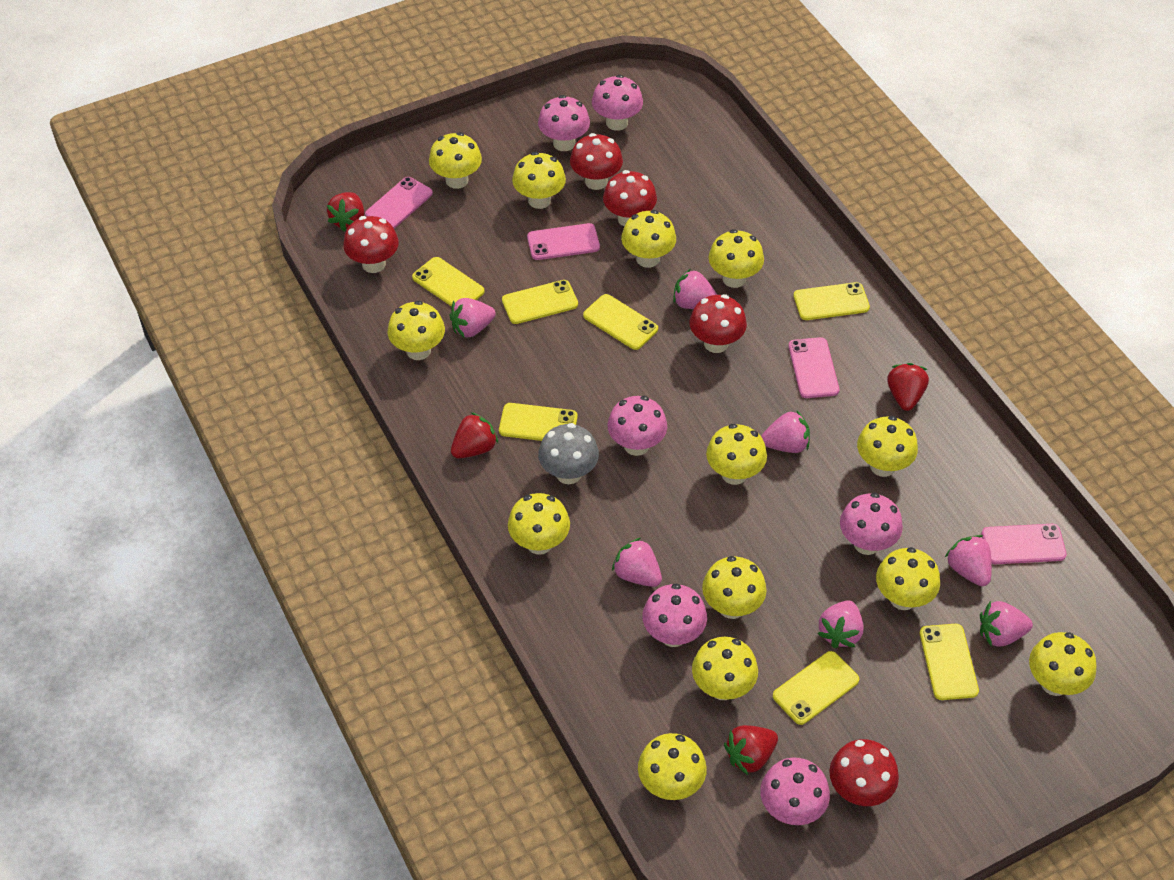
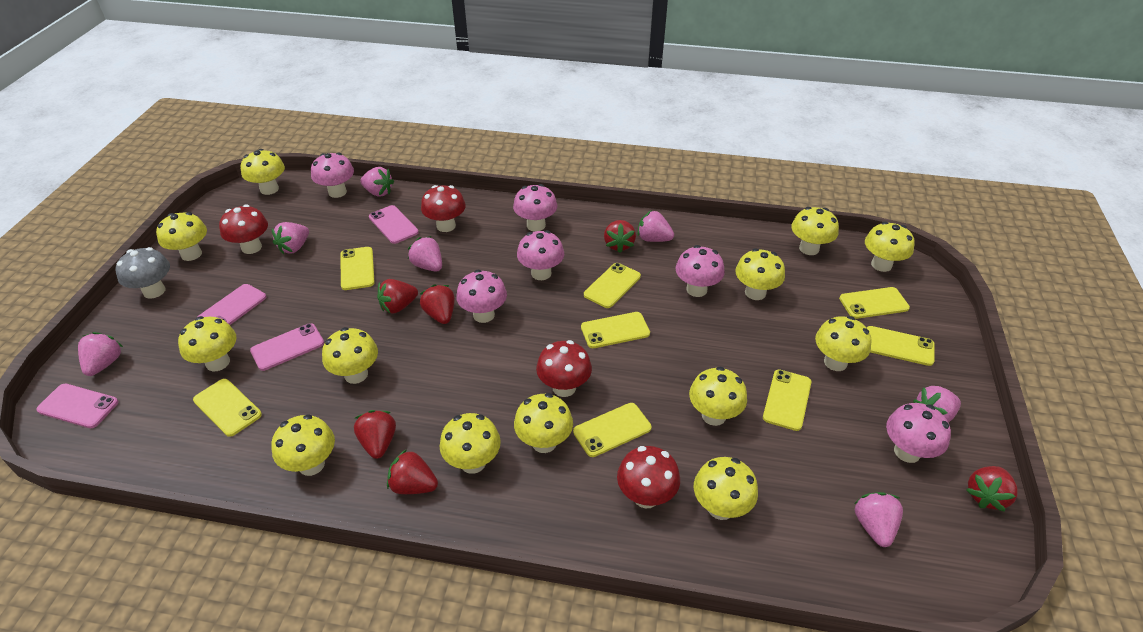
red mushroom: [343,216,399,273] [570,133,623,190] [603,170,657,226] [689,294,747,353] [829,739,899,806] = 5 -> [219,204,268,254] [421,185,466,232] [536,340,592,397] [617,446,680,509] = 4
red strawberry: [327,192,364,232] [451,412,498,458] [724,725,778,775] [887,363,929,411] = 4 -> [354,410,396,459] [377,279,418,314] [387,449,438,494] [420,284,455,324] [604,220,636,253] [966,466,1018,512] = 6
yellow phone: [412,257,485,307] [499,403,577,441] [502,280,578,324] [583,294,658,350] [773,651,859,725] [794,282,870,320] [920,624,979,700] = 7 -> [193,379,262,437] [340,247,375,290] [573,403,651,457] [581,312,650,348] [584,263,641,308] [763,370,811,431] [839,287,910,319] [867,326,935,366] = 8

